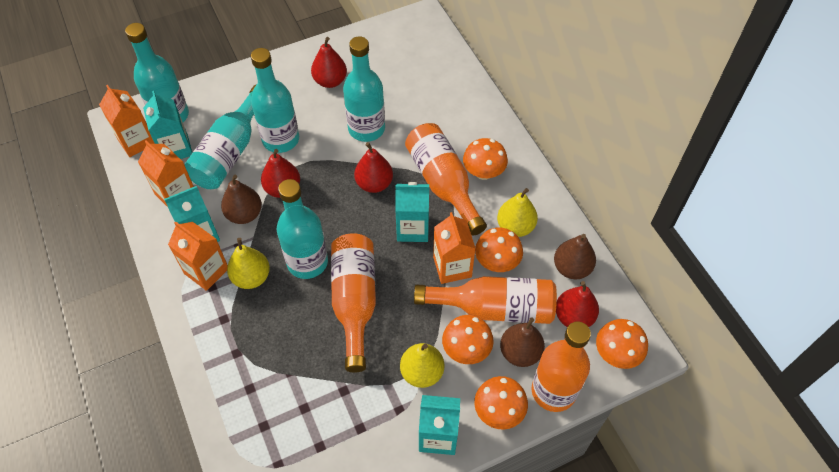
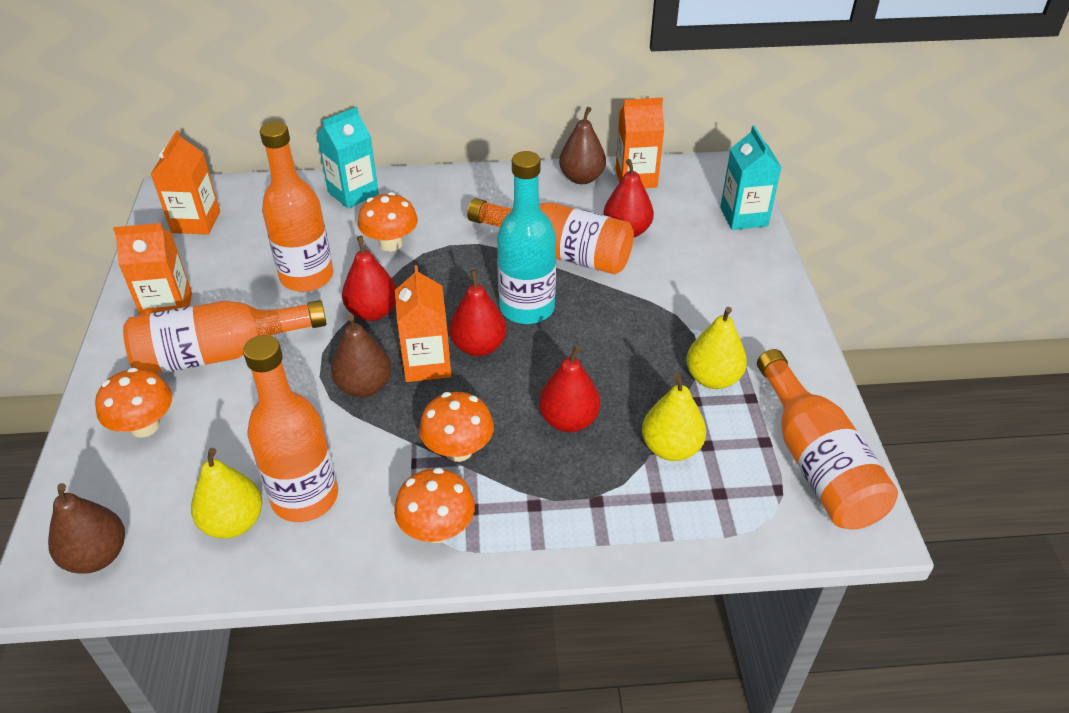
orange bottle: [331,233,376,373] [405,123,487,235] [414,276,557,324] [532,322,591,412] = 4 -> [123,300,326,374] [243,335,338,522] [260,122,333,292] [467,198,634,274] [757,349,898,530] = 5
orange mushroom: [442,315,494,364] [463,138,508,180] [474,376,528,430] [475,228,523,272] [596,319,648,369] = 5 -> [95,368,172,438] [358,192,418,251] [394,468,475,543] [419,392,494,462] = 4
turquoise bottle: [125,23,189,122] [184,85,256,189] [251,48,299,153] [277,179,328,279] [343,36,385,142] = 5 -> [497,151,556,324] = 1
turquoise carton: [143,91,192,159] [164,186,220,242] [395,182,429,242] [419,395,460,455] = 4 -> [317,107,379,208] [720,126,782,230] = 2

